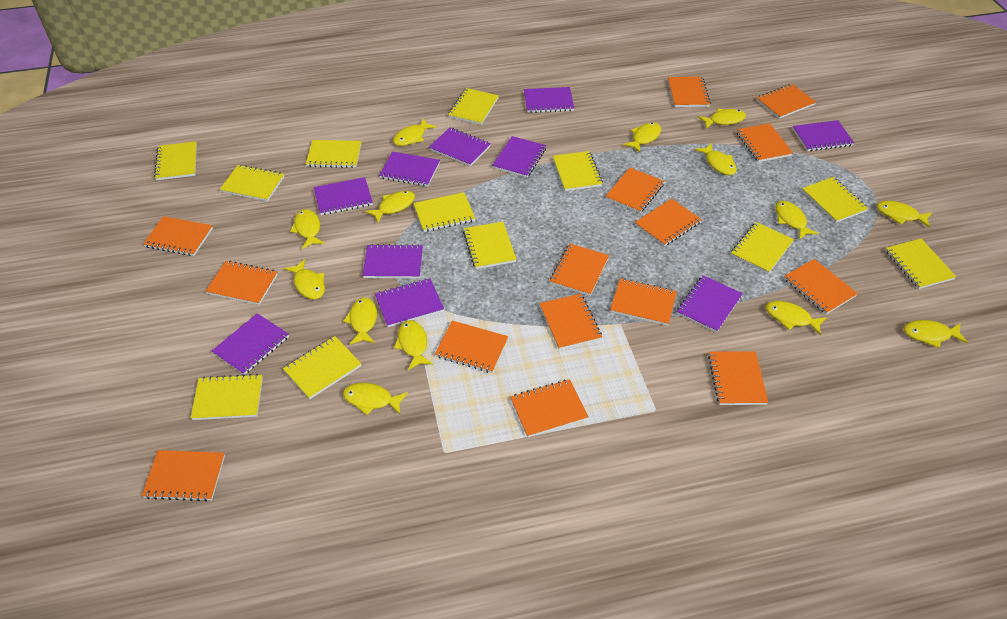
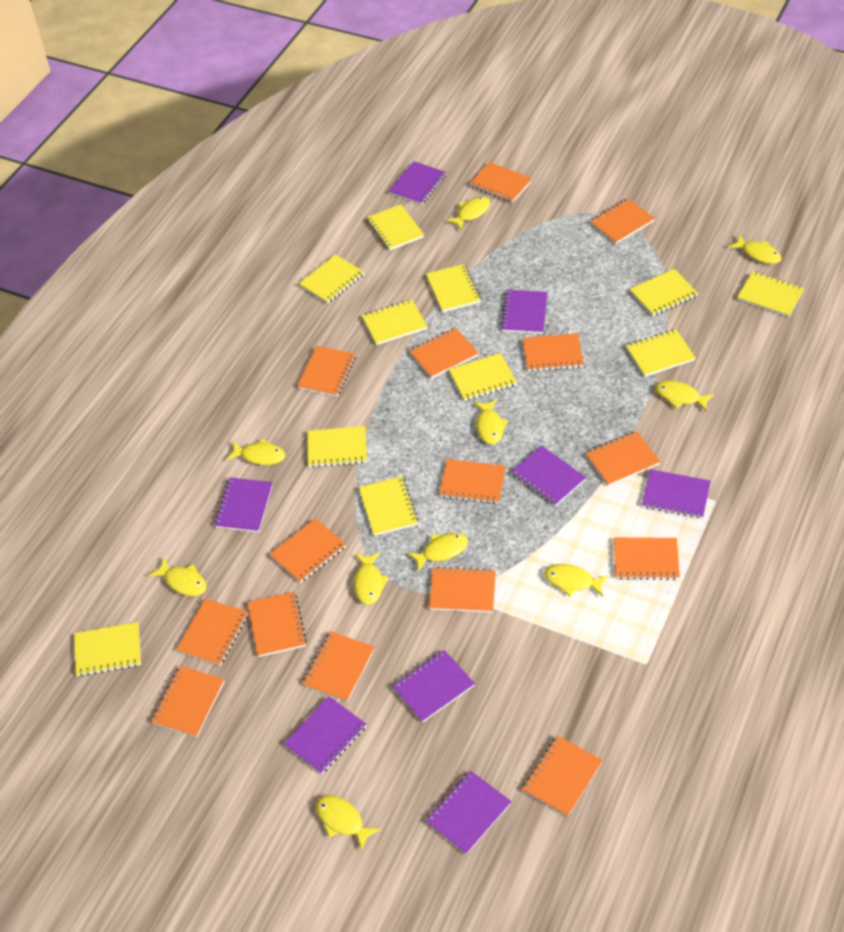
purple notebook: [212,313,289,375] [314,177,373,215] [363,244,423,278] [375,278,444,327] [379,152,440,187] [429,127,491,166] [492,136,546,178] [524,87,574,113] [677,275,743,333] [793,120,854,151] = 10 -> [214,477,273,532] [284,696,367,774] [389,161,446,205] [392,650,475,723] [426,771,512,855] [501,290,548,334] [511,445,586,506] [642,469,711,519] = 8
yellow fish: [284,259,325,299] [290,209,325,249] [343,297,377,345] [343,383,408,415] [365,191,415,223] [393,119,437,146] [394,320,433,370] [623,122,661,153] [695,143,737,175] [698,109,746,129] [766,301,827,335] [776,201,819,240] [877,201,932,228] [904,320,968,348] = 14 -> [149,557,207,596] [226,438,285,465] [316,795,380,851] [354,552,389,605] [407,533,468,572] [446,197,490,230] [474,399,508,444] [544,564,609,597] [656,380,714,412] [728,234,782,264] = 10
yellow notebook: [154,141,197,180] [191,374,263,420] [220,165,284,201] [283,336,362,399] [306,140,361,168] [413,192,475,232] [448,88,499,125] [463,222,517,269] [553,151,603,191] [731,222,794,274] [802,177,868,223] [885,238,956,289] = 12 -> [74,622,141,676] [299,254,364,304] [307,426,367,468] [359,476,418,536] [362,299,427,345] [366,204,424,251] [426,264,481,312] [448,353,517,401] [626,329,696,377] [630,269,698,316] [737,271,804,317] = 11

